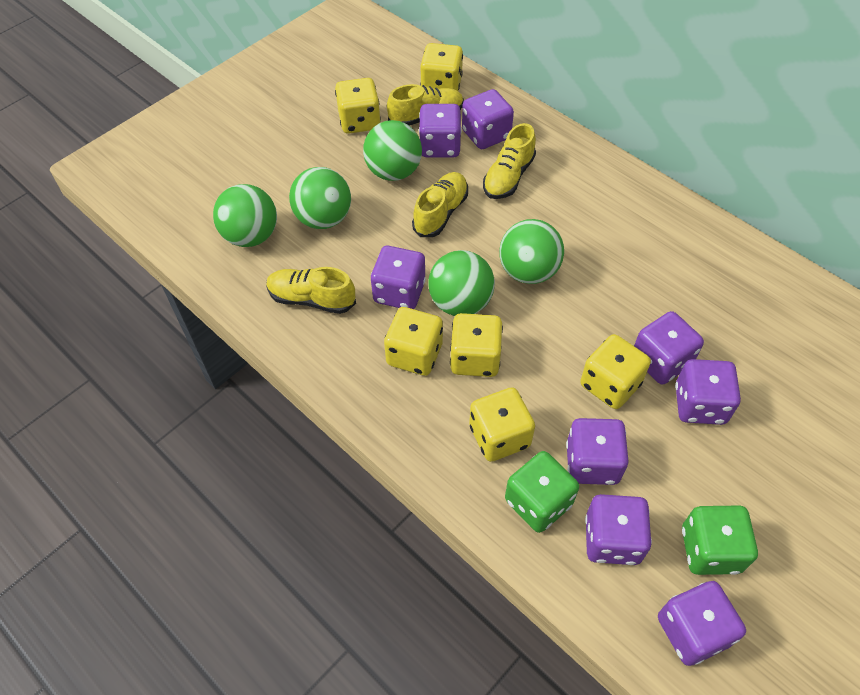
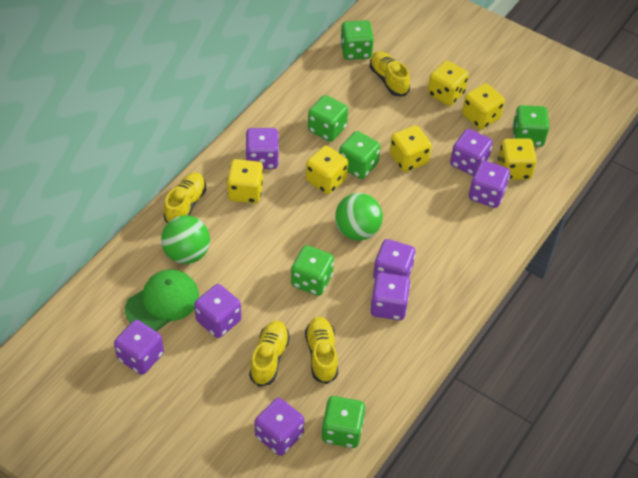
green ball: [213,184,277,247] [289,167,351,229] [363,120,422,181] [428,250,495,316] [499,219,564,284] = 5 -> [161,215,210,264] [335,193,383,241] = 2
green cap: none = 0 -> [125,269,199,331] = 1
green dice: [505,451,579,533] [682,506,758,575] = 2 -> [291,245,334,296] [308,95,348,142] [321,396,365,448] [339,131,380,179] [340,20,374,60] [512,105,549,147] = 6

